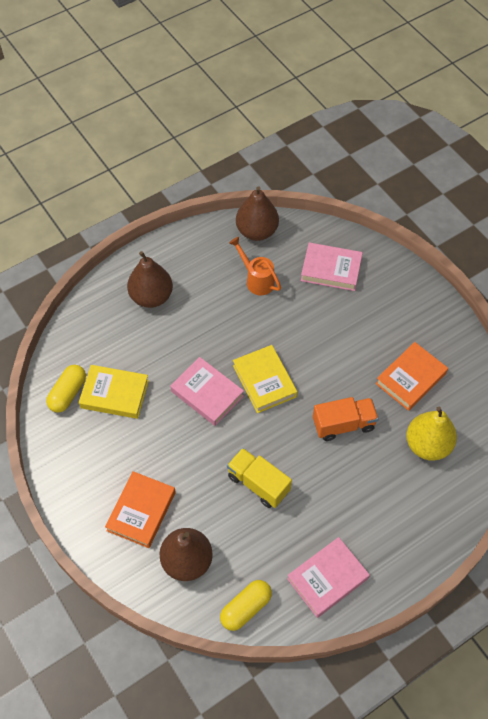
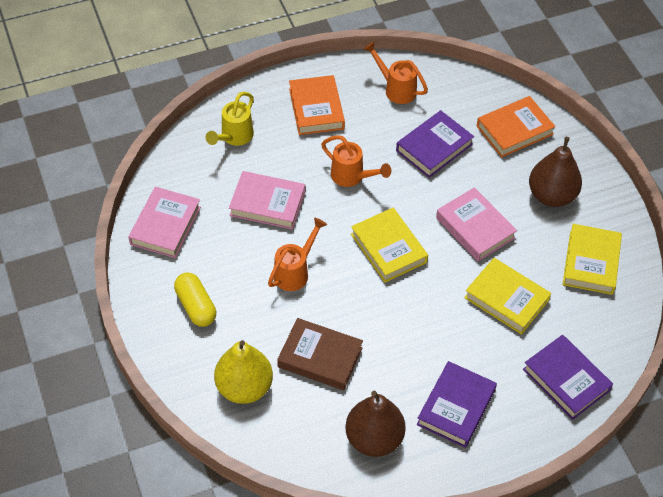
brown book: none = 0 -> [277,318,363,390] = 1
brown pear: [127,251,173,308] [159,528,213,581] [236,186,279,241] = 3 -> [345,391,406,457] [529,137,582,207] = 2
orange truck: [313,397,379,441] = 1 -> none = 0
orange watering can: [229,237,281,295] = 1 -> [268,217,327,291] [321,135,391,187] [363,41,428,104] = 3
purple book: none = 0 -> [396,110,474,178] [417,361,497,448] [523,335,613,420] = 3
yellow book: [79,365,149,419] [233,345,297,413] = 2 -> [351,208,428,283] [464,258,551,335] [562,224,622,295] = 3
yellow capsule: [46,365,86,413] [220,580,272,631] = 2 -> [174,273,216,327] = 1
yellow truck: [227,448,292,508] = 1 -> none = 0
yellow watering can: none = 0 -> [206,92,254,146] = 1

